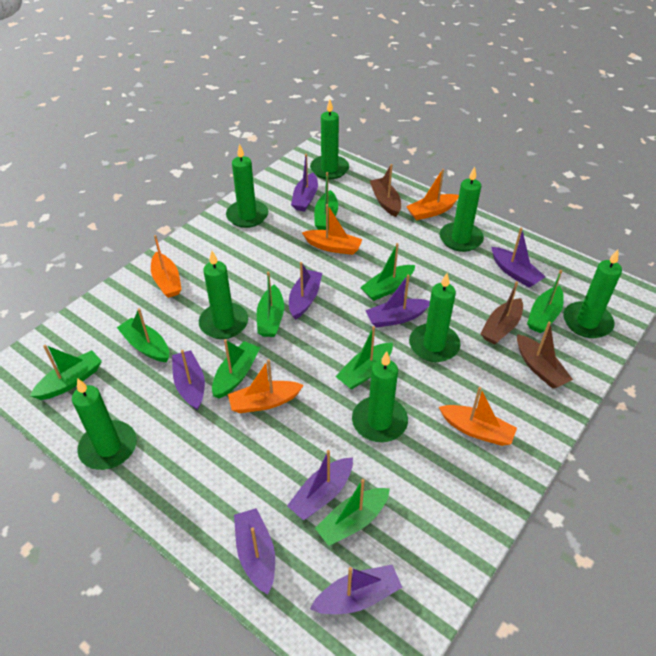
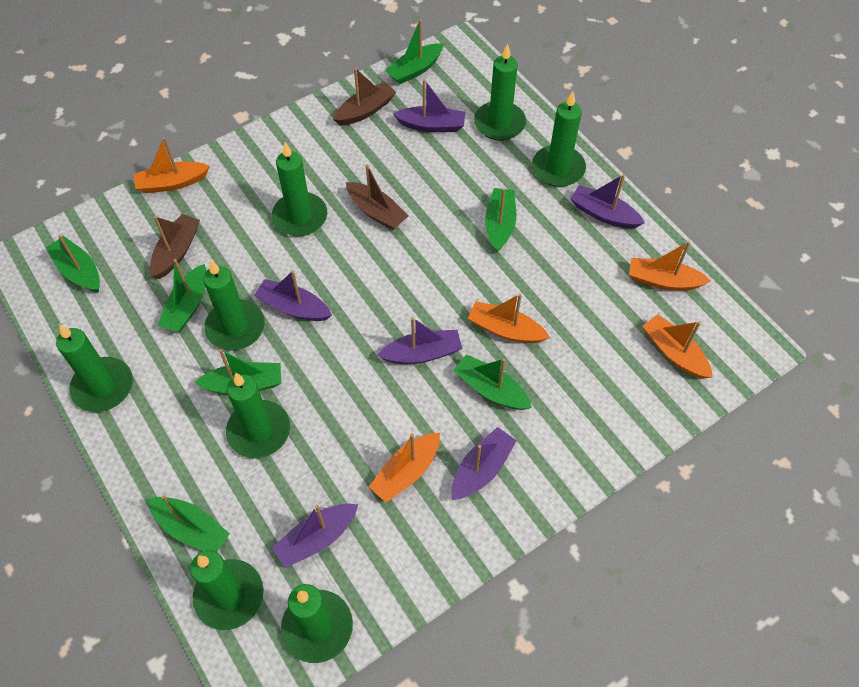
green boat: [30,344,102,400] [117,308,169,362] [212,339,260,399] [257,271,284,337] [314,172,338,230] [315,479,390,546] [335,326,393,390] [360,243,415,301] [527,270,564,333] = 9 -> [46,235,100,293] [147,495,230,552] [157,259,207,332] [194,349,281,394] [385,19,444,84] [453,354,532,410] [485,188,516,252] = 7
purple boat: [172,350,205,411] [234,508,275,595] [287,450,353,520] [289,262,322,320] [291,154,318,212] [310,565,402,614] [365,274,430,328] [492,227,546,288] = 8 -> [254,271,332,321] [272,503,358,568] [378,317,463,364] [393,79,465,132] [451,427,517,500] [570,174,645,229] = 6

